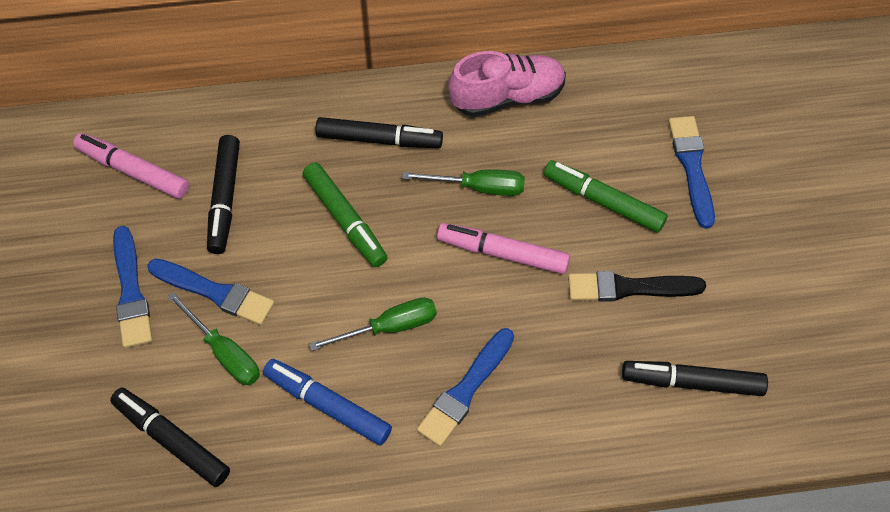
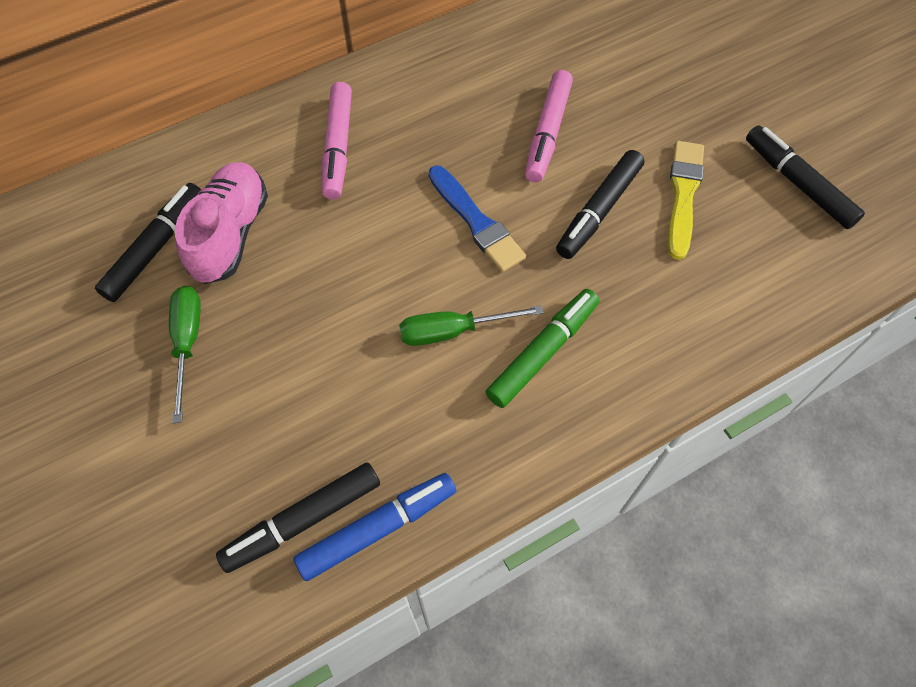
black brush: [568,271,706,302] = 1 -> none = 0
blue brush: [113,226,153,348] [147,258,274,325] [417,328,514,447] [668,116,715,229] = 4 -> [428,165,526,272] = 1
green marker: [303,162,388,267] [544,160,668,232] = 2 -> [486,289,599,408] = 1
green screwdriver: [167,292,260,385] [309,297,437,351] [402,169,525,196] = 3 -> [169,286,201,423] [399,305,543,346] = 2
yellow brush: none = 0 -> [668,141,704,260] = 1

